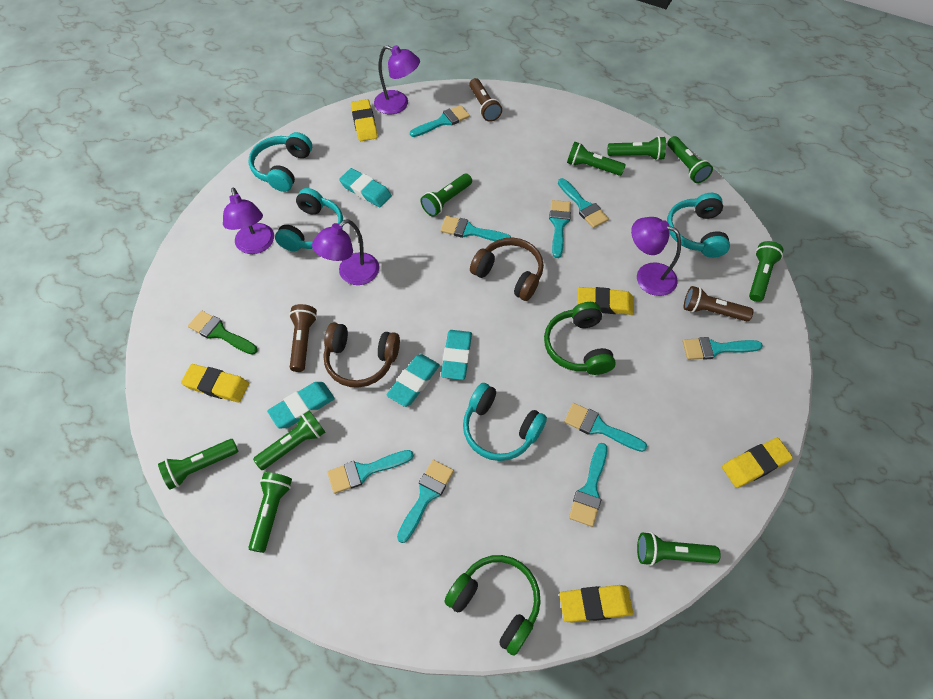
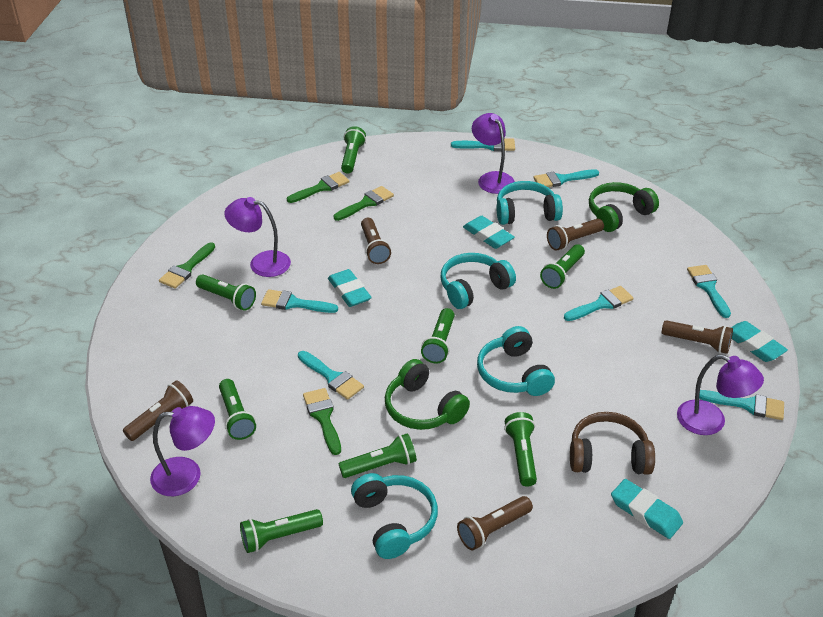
brown flashlight: [289,304,317,372] [469,78,502,122] [684,286,753,321] = 3 -> [123,380,193,441] [361,218,391,264] [457,496,533,550] [547,219,604,251] [662,320,733,354] = 5
brown headphones: [323,322,400,388] [470,237,544,301] = 2 -> [570,412,655,475] = 1
green brush: [188,311,258,355] = 1 -> [159,242,215,289] [287,172,349,203] [303,388,341,455] [334,186,394,221] = 4
green flashlight: [158,439,238,490] [248,472,292,553] [253,411,325,470] [420,174,472,217] [567,141,626,176] [607,136,666,160] [637,532,721,566] [667,136,713,183] [749,241,783,302] = 9 -> [196,274,256,311] [219,379,256,440] [240,509,323,553] [339,433,417,478] [341,126,366,173] [421,308,455,364] [504,412,537,486] [540,244,585,289] = 8
turquoise brush: [327,450,414,494] [397,459,454,543] [410,105,470,137] [440,216,511,241] [549,200,571,258] [558,178,609,228] [564,403,647,452] [569,443,607,527] [683,337,763,360] = 9 -> [261,289,338,313] [298,351,364,400] [451,138,515,151] [533,169,599,187] [564,286,633,321] [687,265,731,318] [699,390,784,420] = 7
yellow eraser: [181,364,249,403] [351,99,378,141] [559,585,633,622] [577,287,634,315] [722,438,793,488] = 5 -> none = 0

